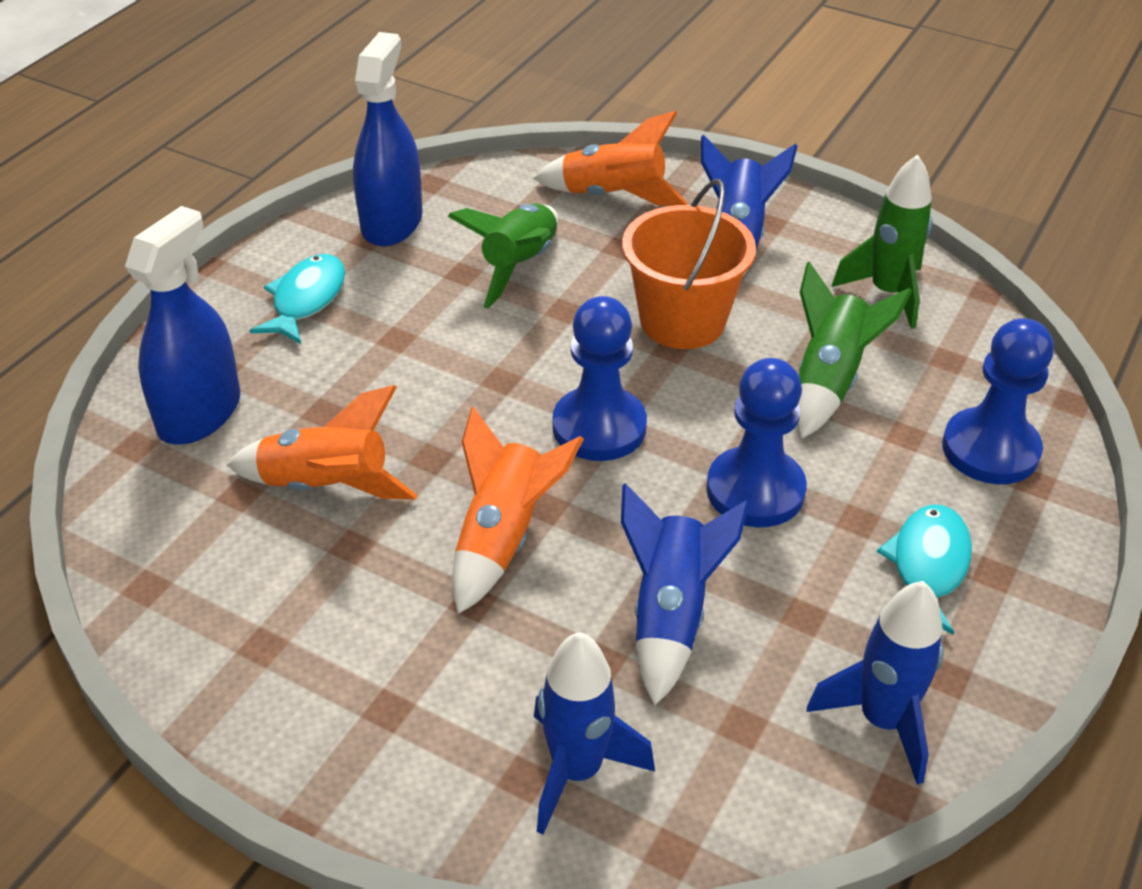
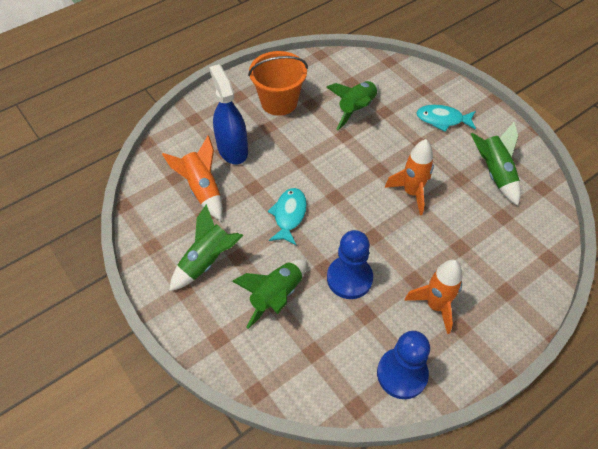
blue pawn: [552,296,647,461] [706,358,807,527] [942,318,1054,484] = 3 -> [327,230,373,299] [377,331,430,399] = 2
blue rocket: [534,632,655,835] [621,483,750,705] [701,135,798,276] [806,581,944,785] = 4 -> none = 0
blue spray bottle: [125,206,240,444] [353,32,423,247] = 2 -> [209,64,248,165] = 1
green rocket: [447,203,558,308] [797,262,912,438] [832,154,933,329] = 3 -> [169,204,243,291] [232,260,307,329] [326,81,379,130] [471,122,521,206] = 4

